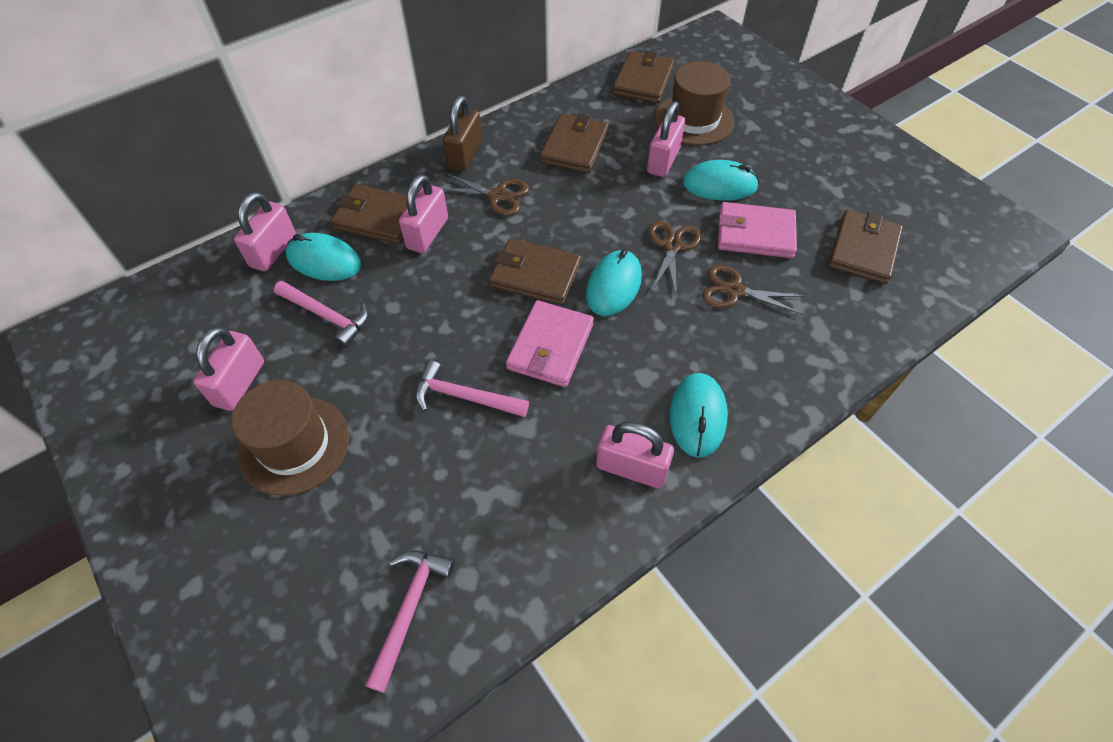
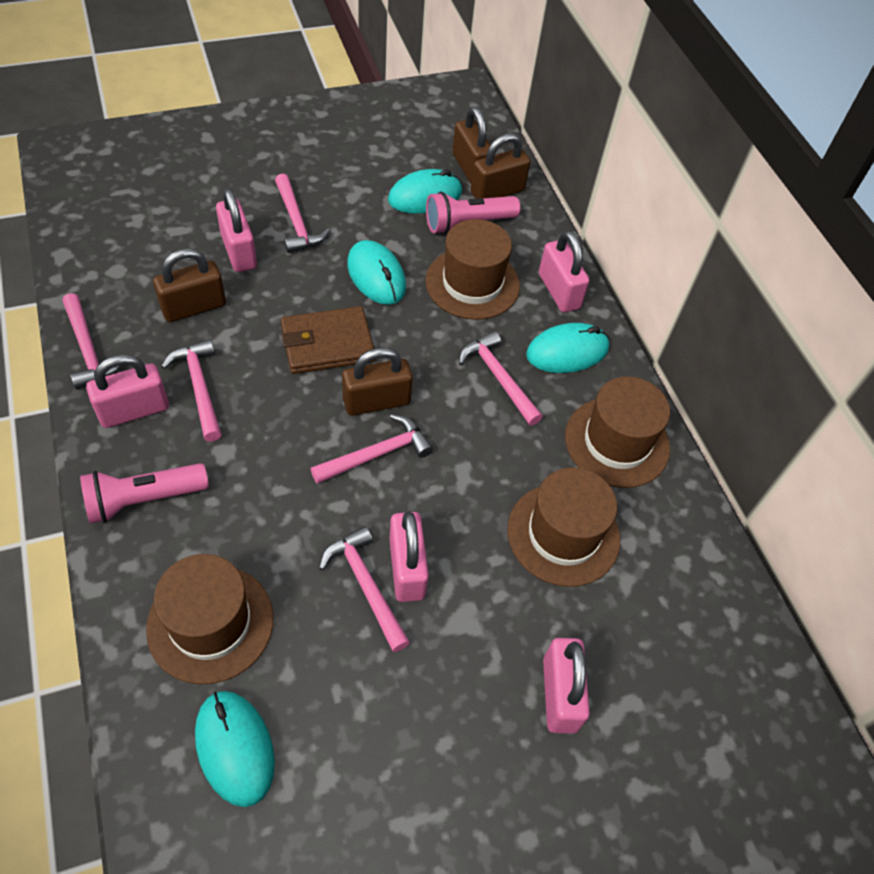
brown hat: [231,380,349,496] [655,61,734,145] = 2 -> [146,554,274,684] [425,219,520,320] [507,467,620,587] [565,376,670,488] = 4
brown padlock: [443,95,482,171] = 1 -> [153,248,226,322] [342,347,413,416] [452,107,490,183] [471,133,531,199] = 4
brown scissors: [443,173,529,216] [648,221,701,295] [702,265,805,315] = 3 -> none = 0
brown wallet: [331,184,407,244] [489,238,581,305] [540,113,609,173] [613,51,674,103] [828,210,903,284] = 5 -> [281,306,375,374] = 1
pink flashlight: none = 0 -> [80,463,209,524] [426,192,520,234] = 2
pink hammer: [274,281,369,348] [365,550,455,693] [415,360,529,417] = 3 -> [63,293,122,390] [161,339,222,442] [275,174,330,253] [311,414,433,484] [319,526,410,652] [459,331,543,426] = 6
pink wallet: [506,300,594,387] [718,202,797,258] = 2 -> none = 0

